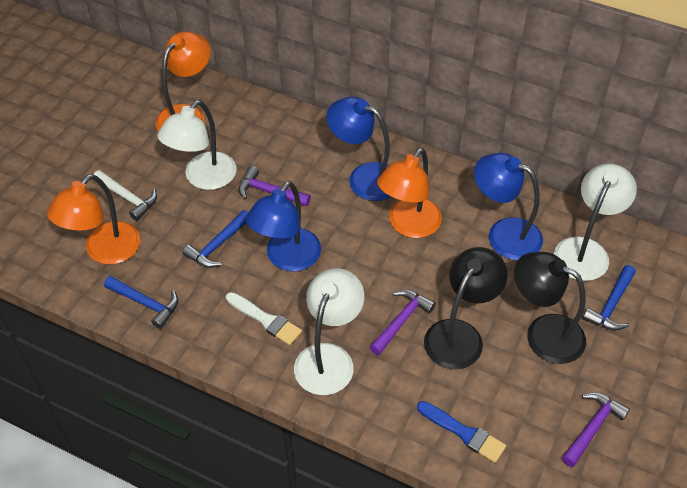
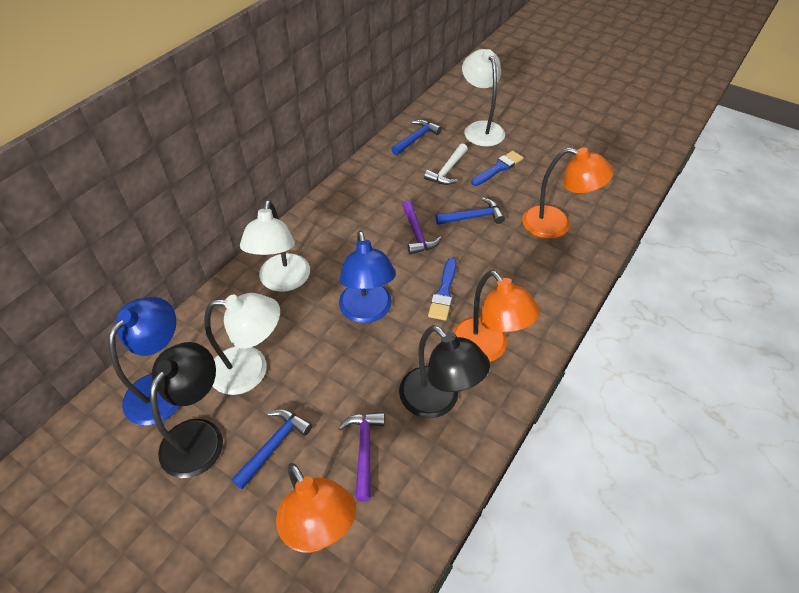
blue brush: [417,401,506,463] = 1 -> [428,258,457,321] [471,151,523,186] = 2
blue lamp: [246,181,321,272] [327,97,391,201] [474,153,543,260] = 3 -> [109,297,179,425] [339,231,396,323] = 2
purple hammer: [239,166,311,206] [370,290,436,355] [562,392,630,467] = 3 -> [338,412,385,501] [402,200,442,255] = 2
white brush: [226,292,302,345] = 1 -> none = 0

